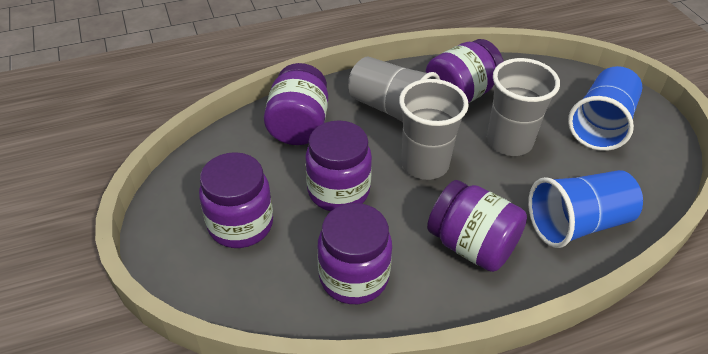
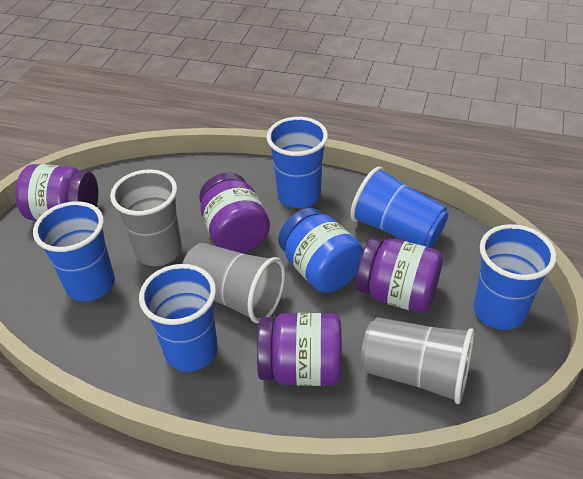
blue cup: [528,170,643,248] [568,66,643,151] = 2 -> [33,201,115,301] [139,264,218,372] [267,117,328,208] [350,167,449,248] [473,224,557,330] = 5
blue jar: none = 0 -> [278,208,363,293] = 1
purple jar: [199,152,273,248] [264,63,328,145] [305,120,372,211] [317,203,392,304] [425,39,504,104] [427,180,527,272] = 6 -> [15,164,98,221] [199,173,270,253] [257,313,342,386] [356,237,443,313] = 4

